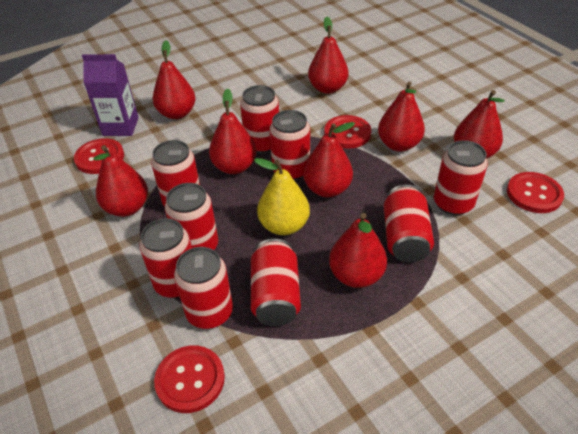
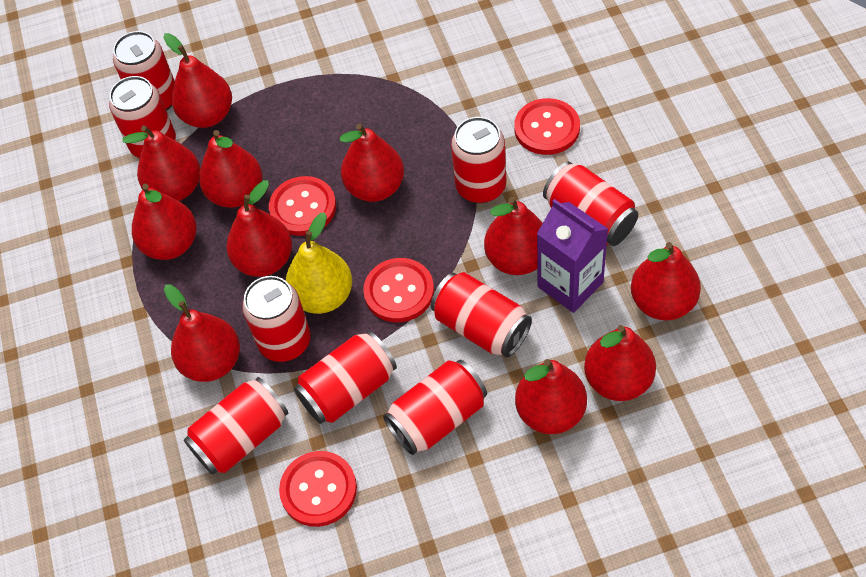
red pear: [93,145,148,217] [153,40,195,119] [209,89,256,174] [303,122,355,197] [308,17,349,94] [329,213,387,288] [378,81,425,152] [454,90,504,159] = 8 -> [122,125,200,201] [132,184,197,260] [163,33,232,128] [164,284,240,382] [199,130,262,208] [227,180,292,277] [340,123,404,202] [484,197,543,275] [515,359,587,434] [584,325,656,401] [631,242,701,320] = 11

